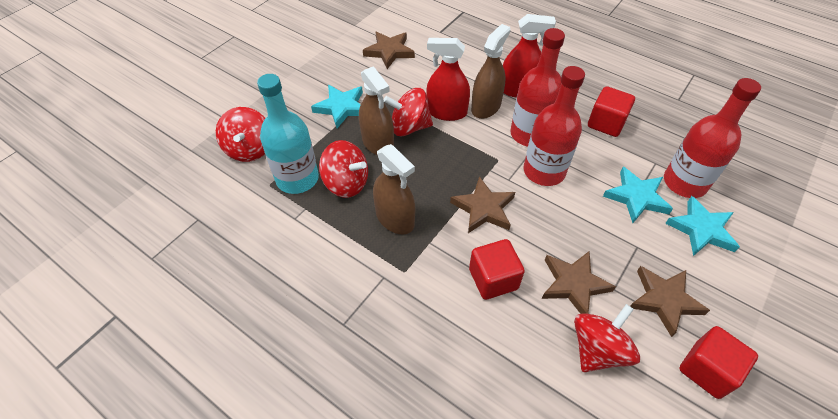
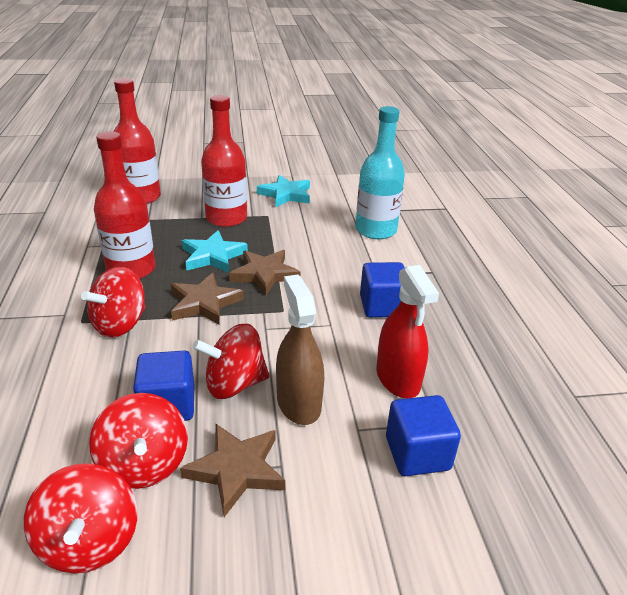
blue cube: none = 0 -> [133,350,194,421] [360,262,405,318] [386,395,461,476] = 3
brown spray bottle: [359,66,394,155] [373,144,415,234] [471,24,511,119] = 3 -> [276,275,324,425] = 1
brown star: [363,32,415,69] [450,176,515,233] [542,251,616,314] [630,266,710,337] = 4 -> [171,273,244,325] [180,424,285,517] [229,250,301,296] = 3
red cube: [469,239,525,300] [588,86,635,137] [679,326,758,399] = 3 -> none = 0
red spray bottle: [426,38,470,121] [503,14,556,98] = 2 -> [377,265,439,398] = 1
turquoise star: [311,85,363,128] [603,167,673,223] [665,196,740,256] = 3 -> [181,230,248,273] [257,175,310,207] = 2

